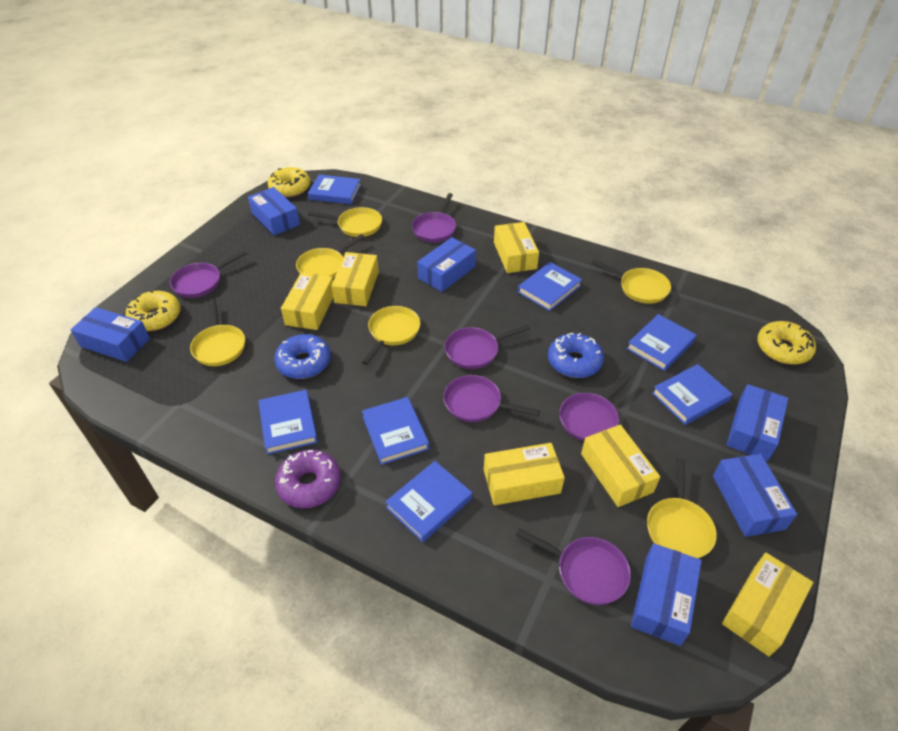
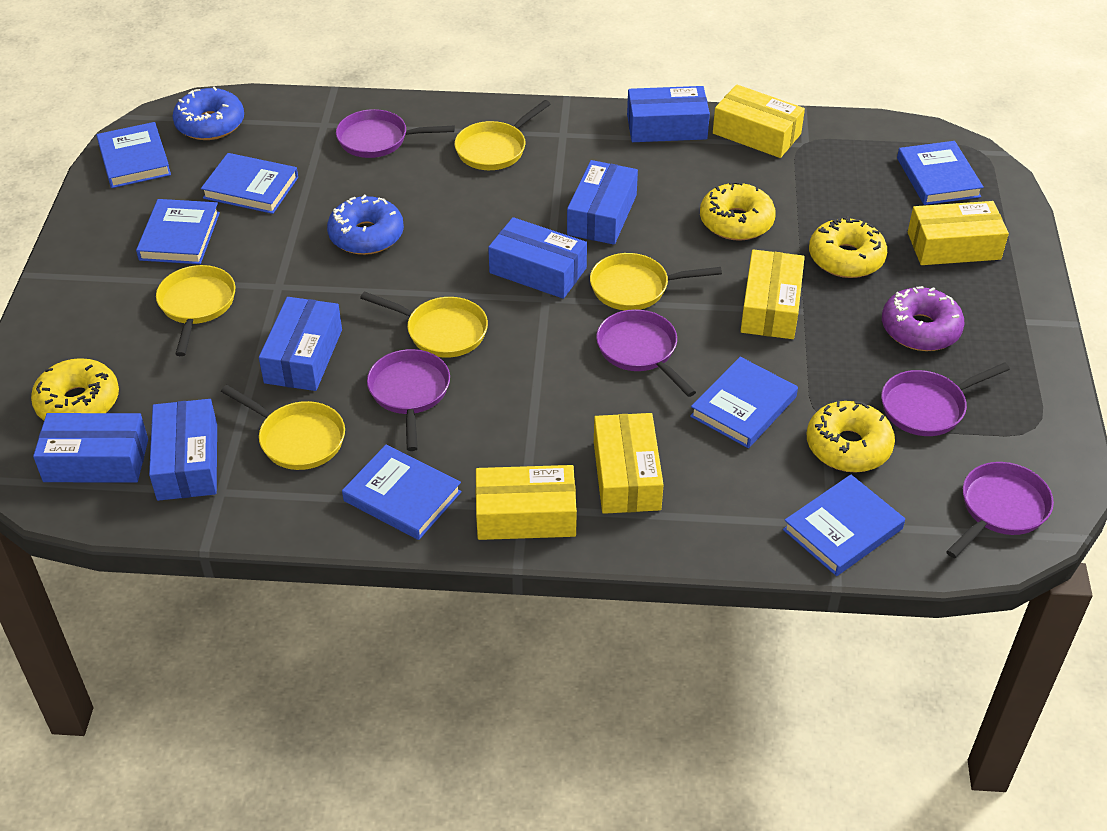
purple pan: [170,250,247,298] [412,193,456,242] [443,375,540,422] [444,324,530,369] [516,528,631,605] [559,373,632,441] = 6 -> [336,109,455,158] [367,349,450,451] [596,309,696,397] [881,362,1010,436] [946,462,1054,558] = 5
yellow box: [281,272,333,330] [331,252,379,306] [484,443,565,505] [494,222,539,273] [581,425,660,507] [722,553,813,657] = 6 -> [476,465,577,540] [594,413,664,514] [713,85,805,158] [741,249,805,339] [908,201,1009,265] = 5
yellow donut: [125,290,181,331] [268,167,310,197] [757,321,816,365] = 3 -> [31,358,119,420] [700,182,776,241] [807,401,895,472] [809,216,887,278] = 4
yellow pan: [190,299,245,366] [296,234,364,278] [308,207,382,237] [362,306,420,365] [591,260,671,304] [647,458,717,558] = 6 -> [156,265,235,356] [221,385,345,470] [360,291,488,358] [455,100,550,170] [590,253,722,310] = 5

